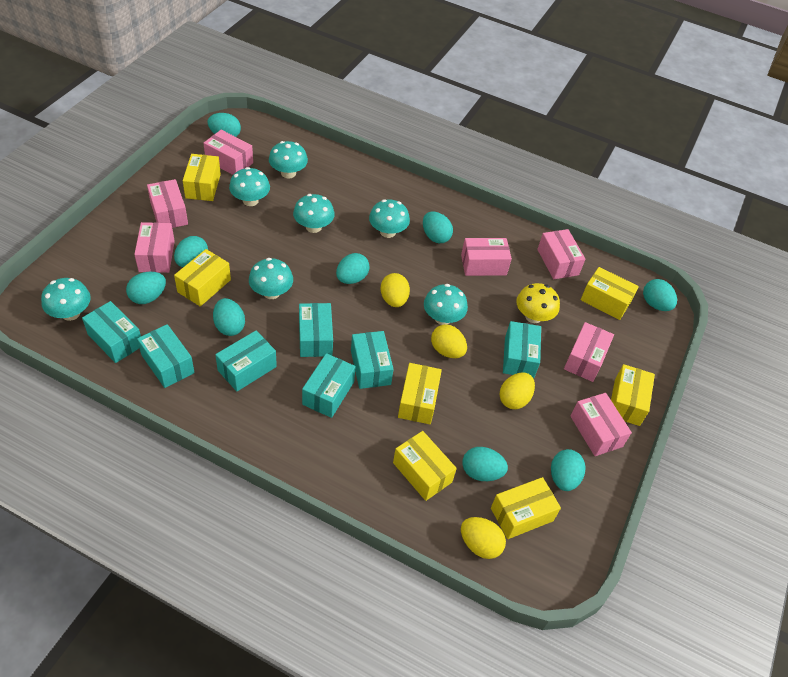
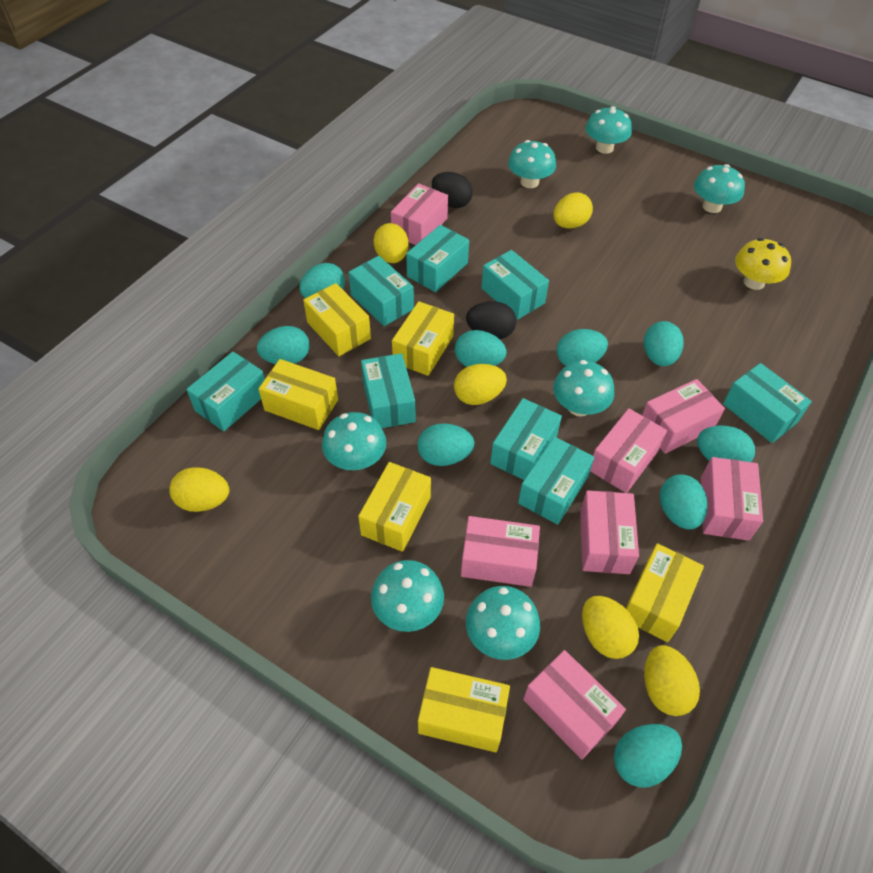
black egg: none = 0 -> [432,172,473,208] [466,301,516,339] = 2
turquoise box: [82,301,141,363] [137,324,195,388] [215,331,277,391] [299,303,333,357] [302,353,356,418] [351,331,394,389] [503,321,541,378] = 7 -> [186,352,265,431] [348,256,414,326] [361,353,416,428] [406,225,469,292] [481,250,549,320] [490,398,562,480] [518,437,594,525] [723,363,812,443] = 8
yellow box: [174,249,231,306] [183,154,221,201] [393,431,457,501] [398,363,442,424] [491,477,561,539] [581,267,639,320] [611,364,655,426] = 7 -> [259,359,338,430] [303,283,371,356] [358,462,431,552] [392,301,454,376] [418,667,510,752] [626,543,704,642] = 6
yellow egg: [380,273,410,307] [431,324,467,358] [461,517,506,559] [499,373,535,409] = 4 -> [170,467,229,512] [373,223,409,263] [454,364,507,405] [554,192,593,229] [582,596,639,659] [644,645,700,716] = 6

